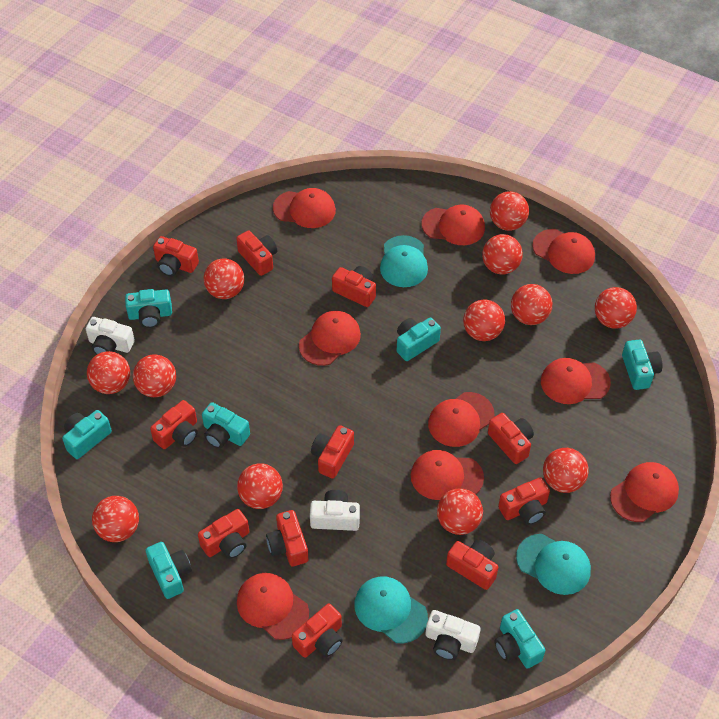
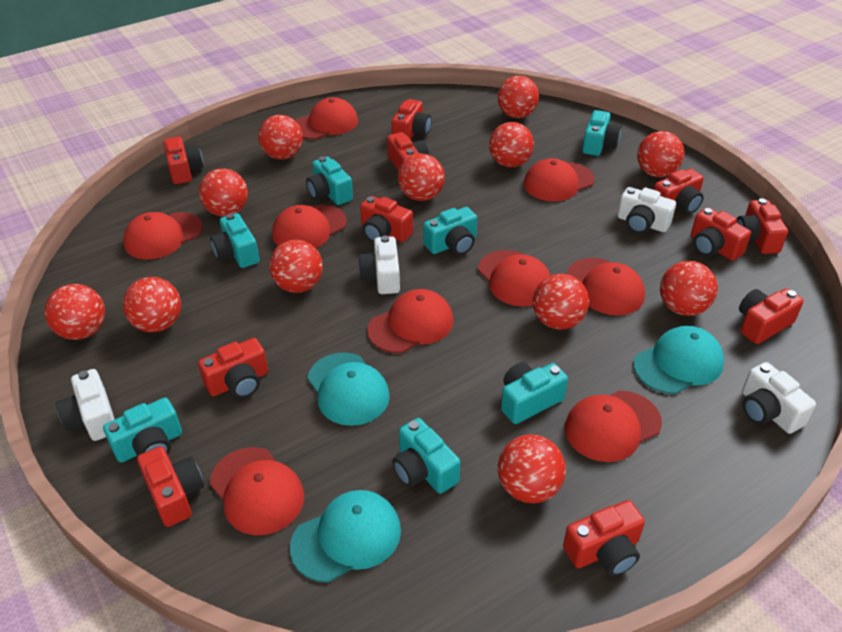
white camera: [86,317,135,355] [310,490,360,531] [425,610,481,660] = 3 -> [56,369,115,441] [358,235,400,294] [618,187,676,234] [742,362,816,434] = 4

